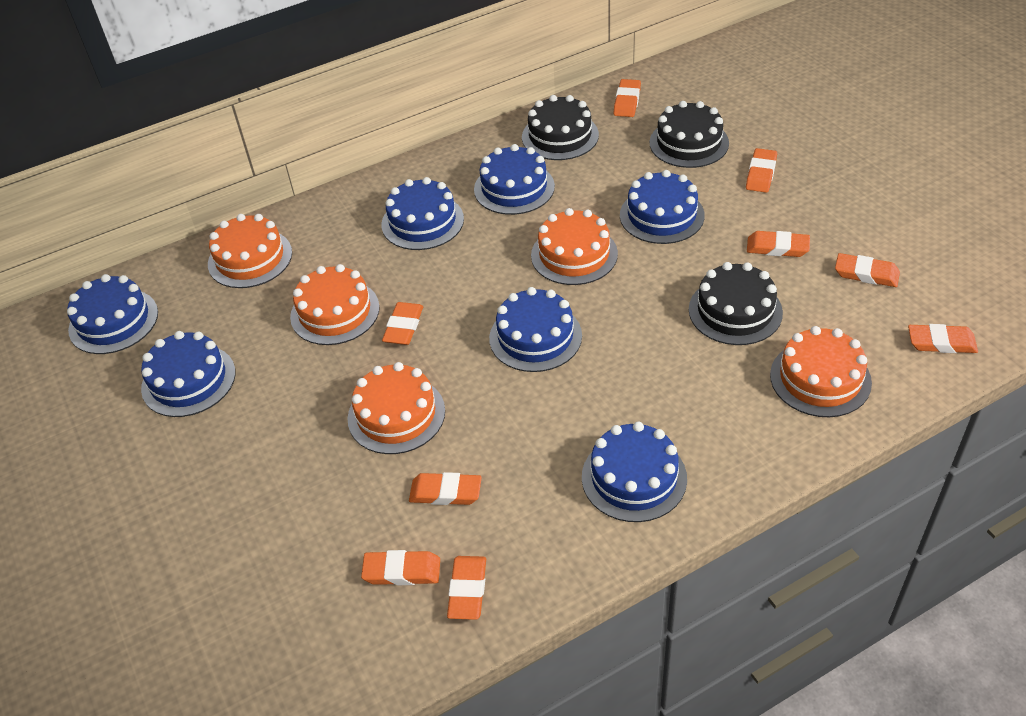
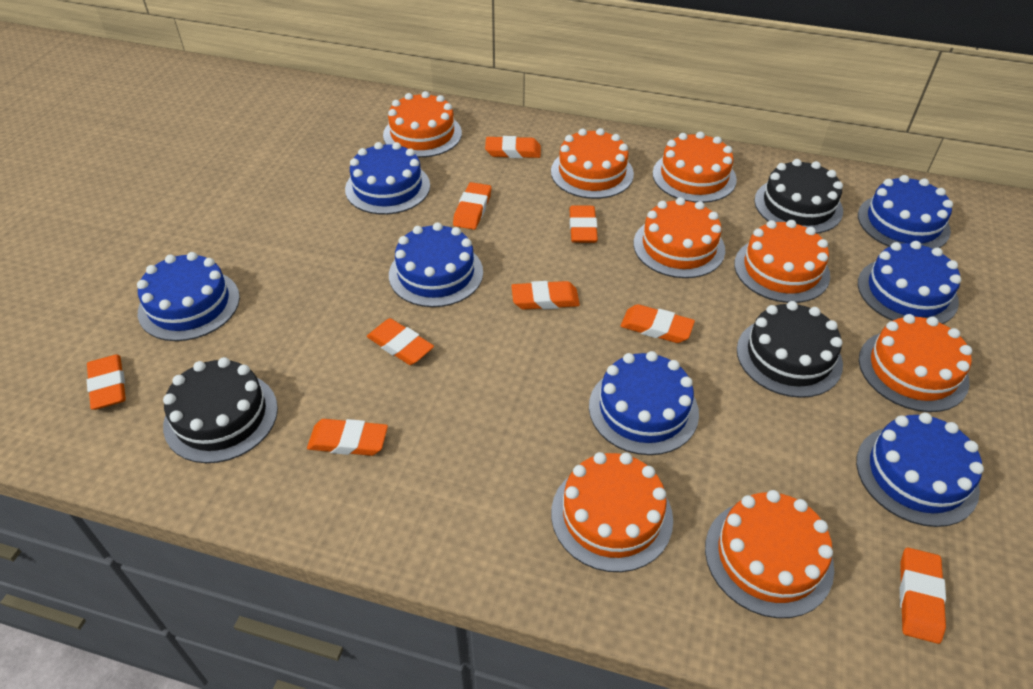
orange cake: [208,214,292,288] [290,264,380,345] [348,362,445,454] [531,208,618,285] [770,326,872,417] = 5 -> [383,91,462,158] [551,128,634,199] [551,452,673,572] [633,197,725,278] [653,131,737,203] [705,490,834,618] [734,220,830,303] [859,314,972,412] = 8

